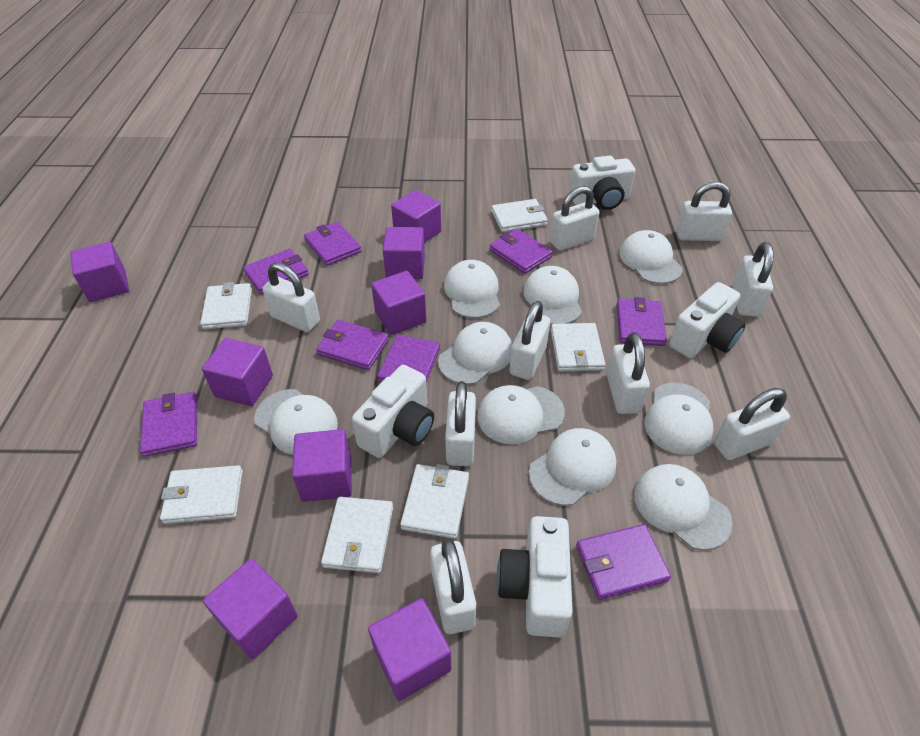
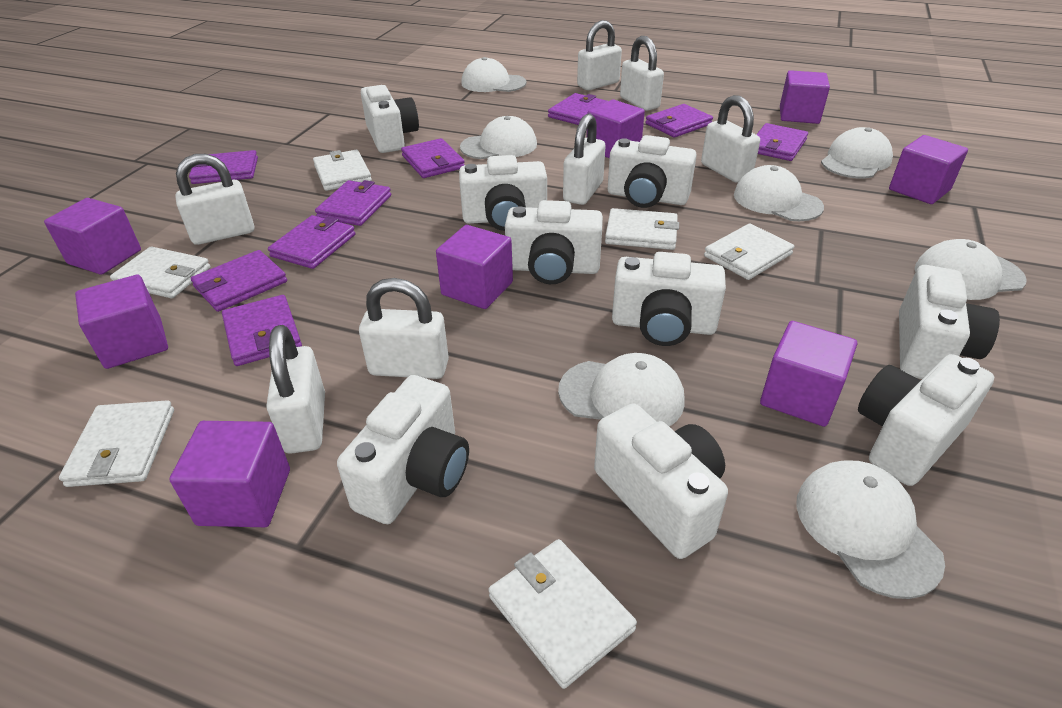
purple wallet: [140,392,197,457] [243,249,309,294] [304,222,362,266] [316,320,389,370] [377,334,440,382] [490,229,553,274] [576,524,671,600] [616,297,667,346] = 8 -> [189,150,258,184] [191,250,287,312] [222,295,302,366] [268,215,355,269] [315,180,391,226] [401,138,465,178] [548,93,608,125] [646,104,713,138] [756,123,808,161] = 9
white camera: [352,365,434,458] [497,516,573,638] [569,156,636,210] [669,282,746,358] = 4 -> [337,375,469,524] [361,85,419,153] [459,155,547,231] [505,200,603,284] [594,403,728,559] [608,135,697,208] [612,252,726,346] [858,354,994,486] [899,265,1000,379] = 9
white cap: [254,389,338,455] [438,322,512,385] [444,260,500,318] [477,385,565,444] [523,266,582,325] [529,428,617,506] [619,230,683,284] [634,464,733,550] [644,382,714,455] = 9 -> [460,116,537,159] [461,57,527,92] [558,353,685,427] [734,165,824,221] [796,460,945,599] [821,127,893,178] [915,239,1027,300] = 7
white padlock: [263,262,320,332] [430,538,476,634] [445,381,476,466] [509,301,550,380] [550,186,600,251] [607,333,650,414] [676,181,732,241] [714,388,790,460] [732,242,774,317] = 9 -> [175,154,254,245] [266,325,325,454] [359,278,449,379] [563,114,606,205] [577,20,622,90] [620,36,664,111] [701,95,760,183] = 7

